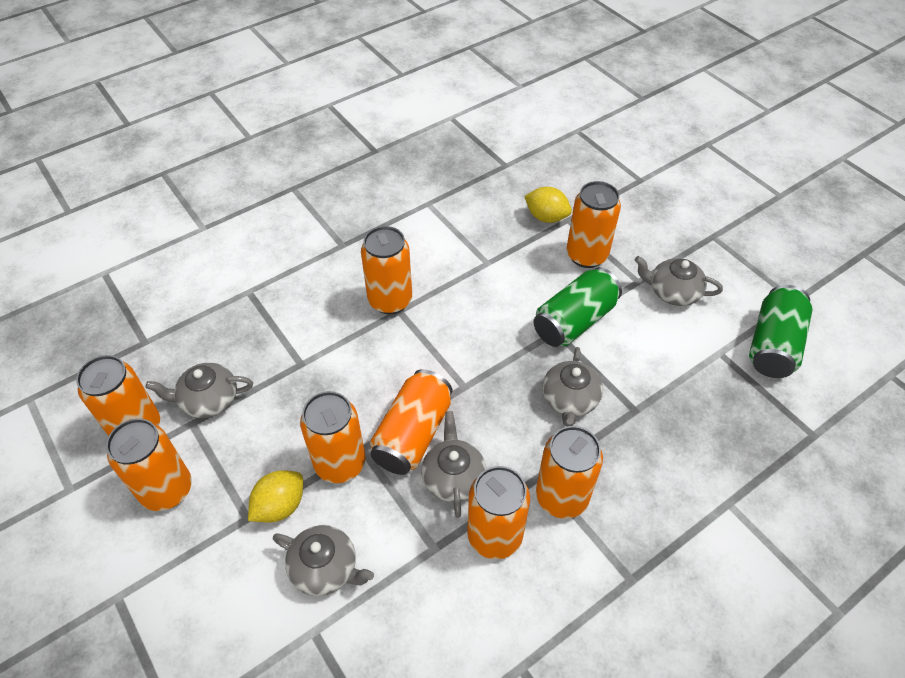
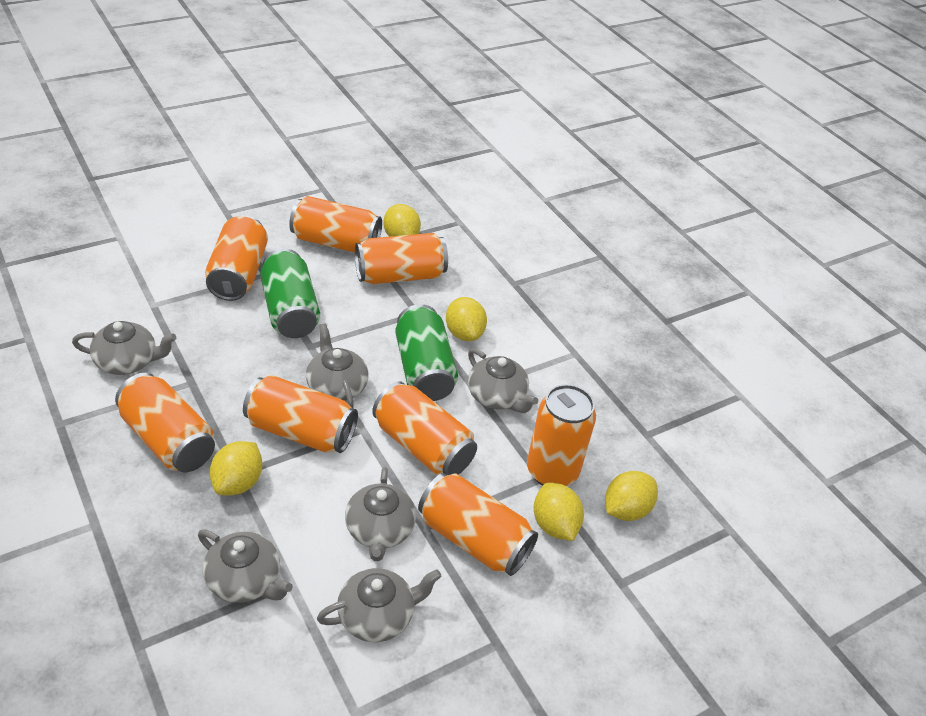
grey teapot: [146,363,253,418] [273,525,374,596] [421,411,486,518] [542,347,603,427] [635,256,723,306] = 5 -> [72,321,176,375] [198,530,293,603] [306,323,369,408] [317,568,442,642] [345,467,416,561] [468,348,538,413] = 6
yellow lemon: [248,470,303,523] [524,187,572,223] = 2 -> [210,441,263,496] [383,204,421,237] [446,297,487,341] [534,483,584,541] [605,471,658,521] = 5

